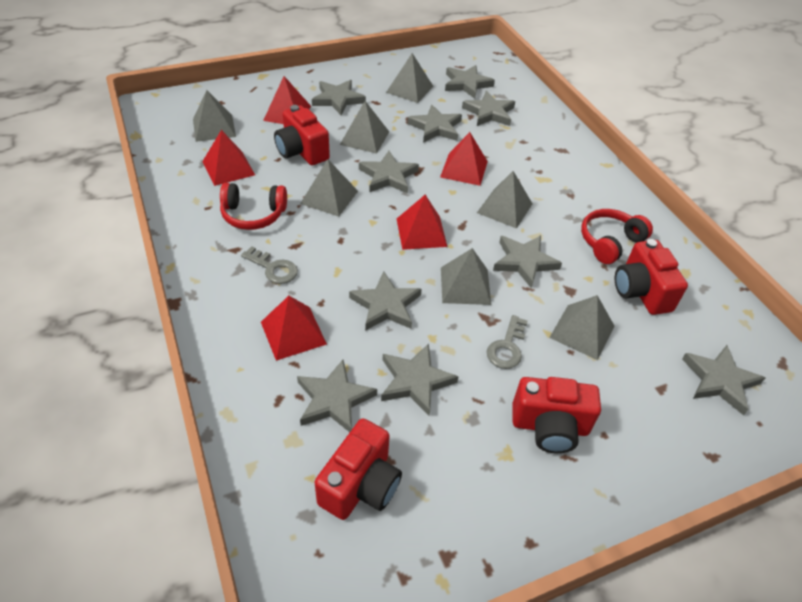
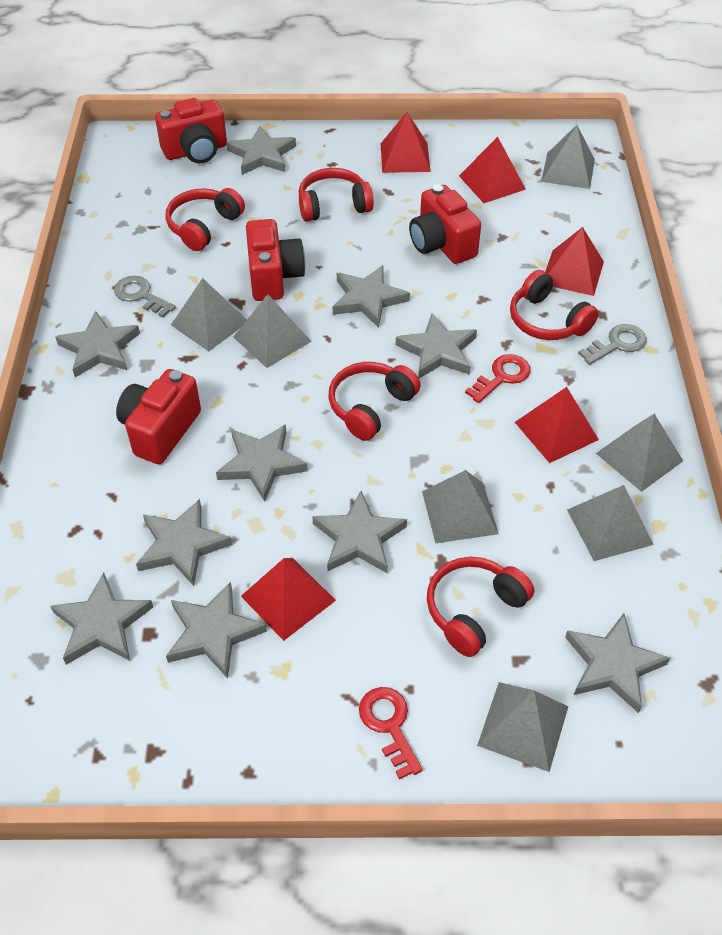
red headphones: [220,183,287,230] [581,209,653,264] = 2 -> [166,188,245,251] [299,168,374,222] [328,362,421,441] [427,557,534,657] [510,270,599,340] = 5
red key: none = 0 -> [359,687,423,780] [465,354,531,403] = 2

